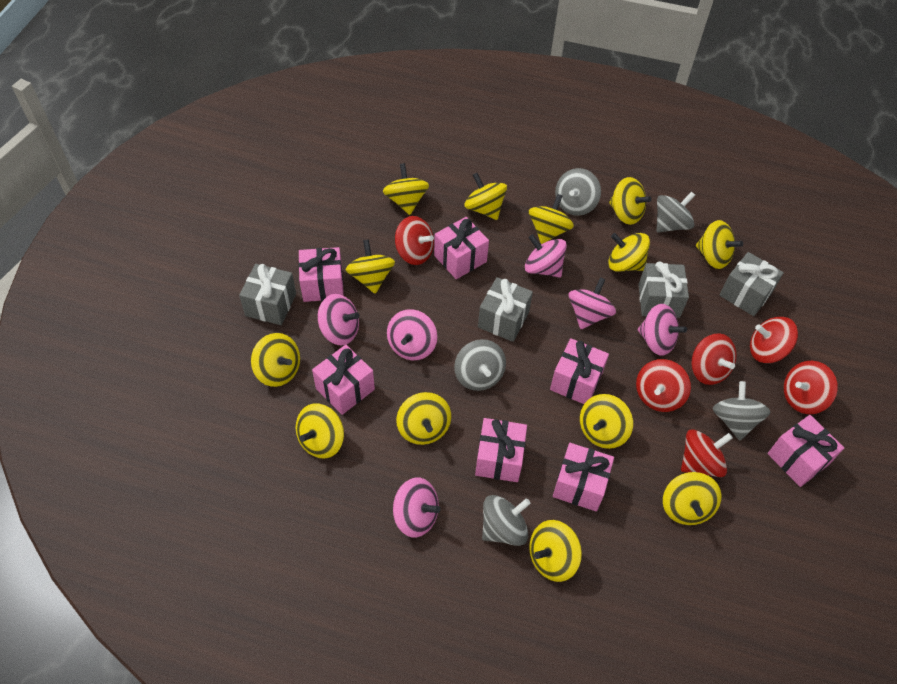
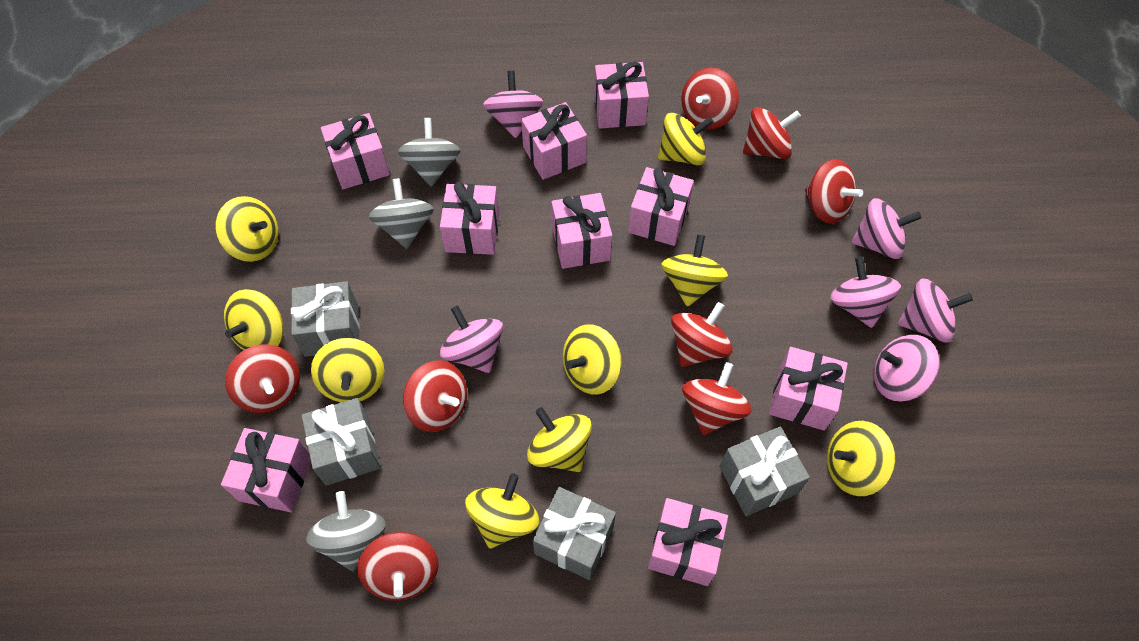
grey spinning top: [454,339,506,391] [482,495,531,546] [555,168,601,216] [656,191,695,233] [713,381,770,440] = 5 -> [306,491,386,571] [369,178,434,249] [398,118,461,186] = 3
pink gift: [298,247,344,302] [312,345,375,415] [434,217,489,279] [475,418,527,482] [550,338,609,404] [553,443,614,512] [768,415,844,487] = 7 -> [221,428,311,512] [321,113,390,189] [440,182,499,255] [521,102,587,180] [551,193,612,269] [594,62,649,129] [628,167,694,246] [648,498,728,586] [769,347,848,431] = 9
red spinning top: [395,216,434,265] [636,359,691,412] [681,429,733,477] [691,333,737,385] [750,317,798,363] [784,361,838,414] = 6 -> [225,344,300,413] [357,532,439,601] [403,360,467,432] [671,302,733,367] [681,68,739,130] [682,362,752,435] [743,107,801,159] [805,159,863,224] = 8
yellow spinning top: [251,333,300,387] [296,403,344,458] [346,240,395,294] [383,163,429,215] [396,392,451,445] [464,173,507,220] [529,194,574,244] [529,520,582,582] [580,394,633,449] [608,233,650,272] [609,177,652,225] [663,472,721,525] [696,220,743,269] = 13 -> [215,196,278,262] [224,289,284,350] [311,338,385,403] [465,473,539,549] [527,407,592,472] [563,324,622,395] [658,113,714,165] [661,235,728,307] [827,421,895,496] = 9

